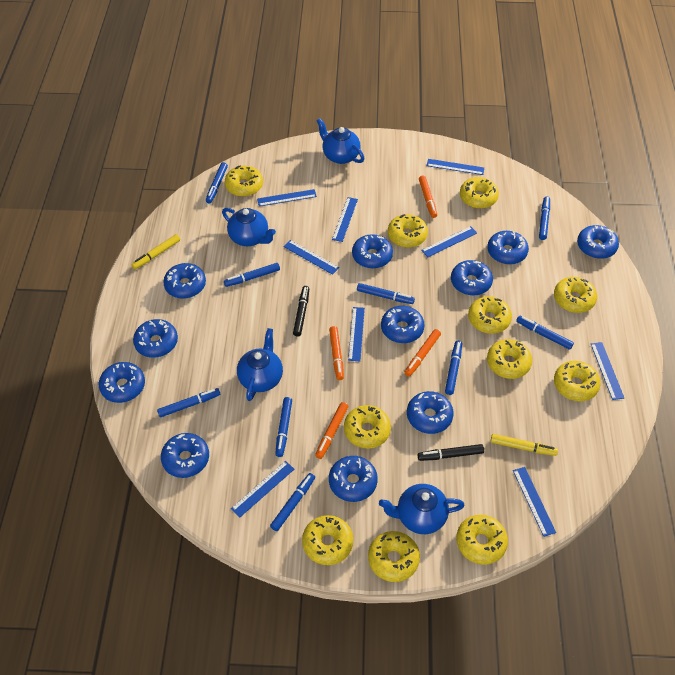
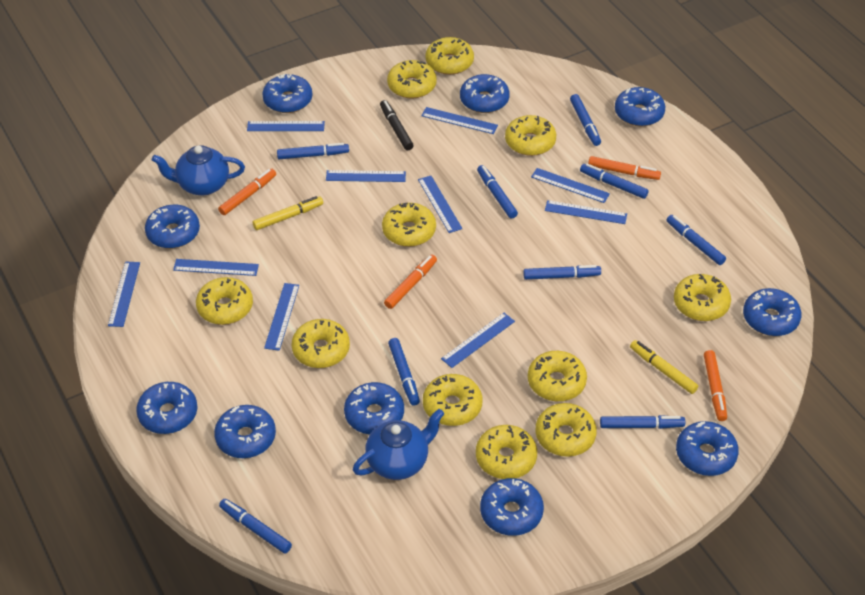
black marker: [293,286,309,336] [418,444,484,461] = 2 -> [380,100,414,150] = 1
blue donut: [99,362,145,403] [133,319,178,358] [161,433,209,478] [163,263,206,299] [329,456,378,502] [352,234,393,269] [381,306,425,343] [407,391,454,434] [451,260,493,296] [487,231,529,265] [577,225,619,259] = 11 -> [136,382,198,434] [145,205,200,248] [214,405,276,458] [262,74,313,113] [344,382,404,435] [460,74,510,113] [480,478,544,536] [615,87,665,126] [676,421,739,476] [743,288,801,336] = 10
blue ruler: [231,461,294,518] [257,189,317,206] [283,240,339,275] [332,197,358,242] [348,307,365,361] [421,226,477,257] [427,159,485,175] [513,467,556,537] [591,342,624,400] = 9 -> [108,262,140,327] [173,259,259,276] [247,121,325,131] [264,283,299,351] [326,170,406,182] [418,176,463,233] [421,107,498,134] [441,313,515,368] [531,168,610,203] [545,200,627,224] = 10
blue teapot: [222,208,276,246] [237,328,283,401] [317,118,364,164] [379,484,465,534] = 4 -> [152,145,245,195] [353,409,444,480] = 2

